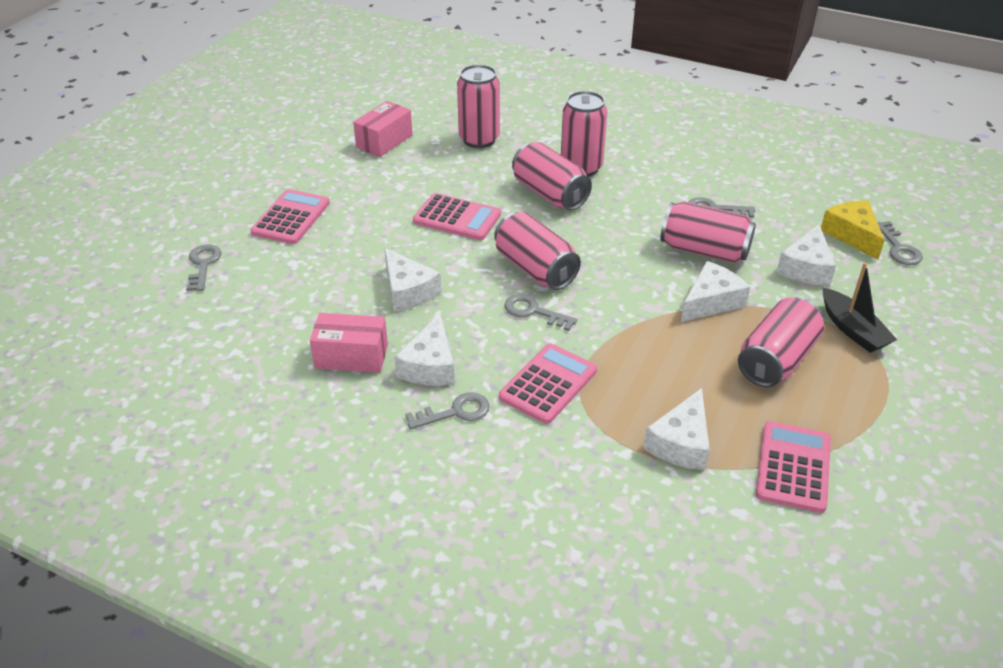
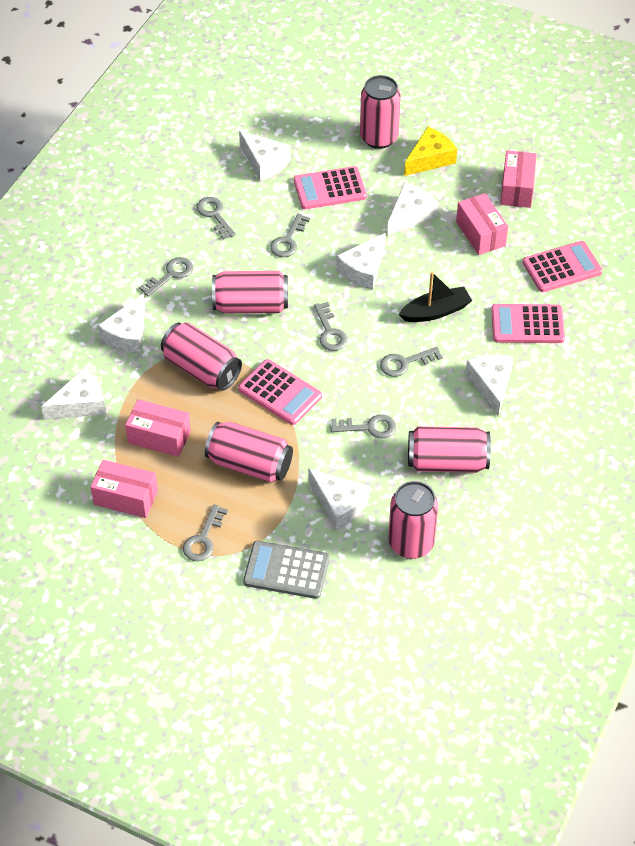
grey calculator: none = 0 -> [243,541,330,599] = 1
grey key: [186,244,221,291] [405,392,490,429] [504,294,577,331] [689,197,755,218] [877,221,923,265] = 5 -> [139,257,193,296] [183,504,228,561] [196,197,236,240] [270,213,310,257] [314,302,348,351] [330,414,396,439] [380,347,442,377] = 7
pink box: [310,313,388,373] [353,101,413,157] = 2 -> [90,460,158,518] [125,399,191,457] [456,193,508,255] [501,151,537,208] = 4
white cheese: [384,248,441,312] [394,314,455,386] [643,388,710,470] [681,261,750,322] [776,224,836,286] = 5 -> [41,368,106,420] [98,294,145,354] [239,131,291,181] [308,468,370,530] [336,233,386,289] [387,182,439,236] [465,355,513,417] = 7

